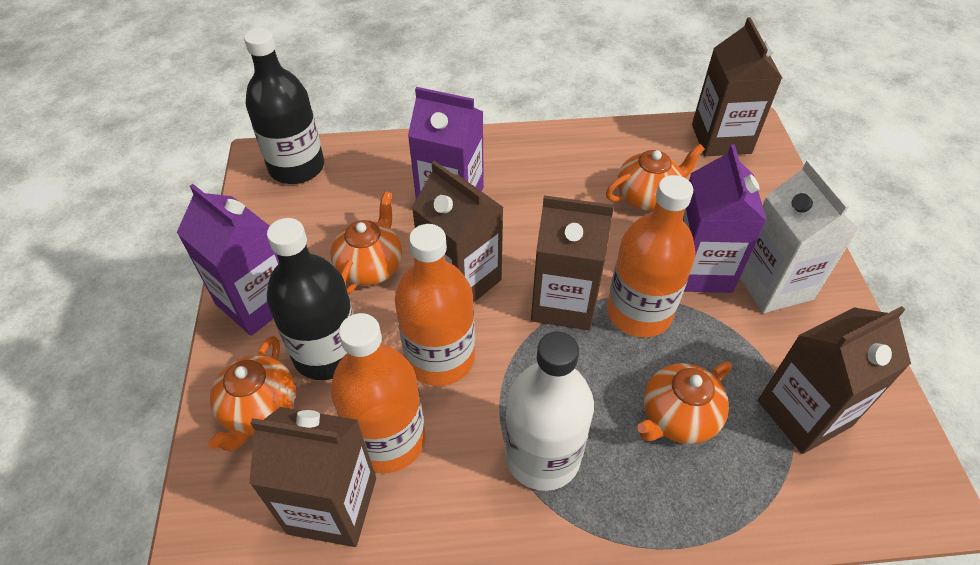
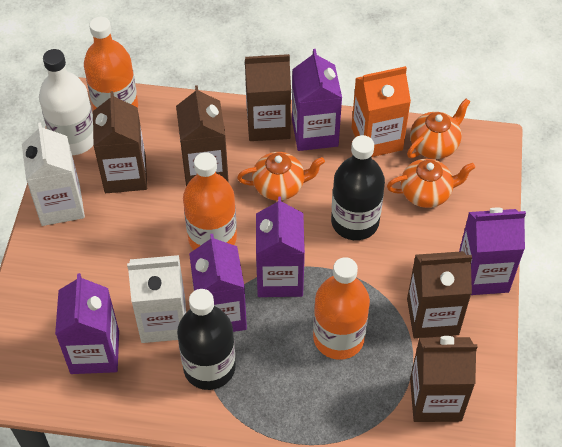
orange carton: none = 0 -> [352,66,411,157] = 1
orange teapot: [208,336,296,451] [330,191,402,295] [606,144,705,211] [637,362,732,444] = 4 -> [237,152,325,201] [387,159,475,208] [407,99,470,159] = 3
purple carton: [177,184,279,336] [408,87,484,199] [683,144,767,293] = 3 -> [55,273,119,374] [189,234,247,332] [256,196,305,297] [292,49,342,151] [459,208,526,295] = 5
white carton: [740,160,859,313] = 1 -> [22,122,85,226] [127,255,186,343] = 2

